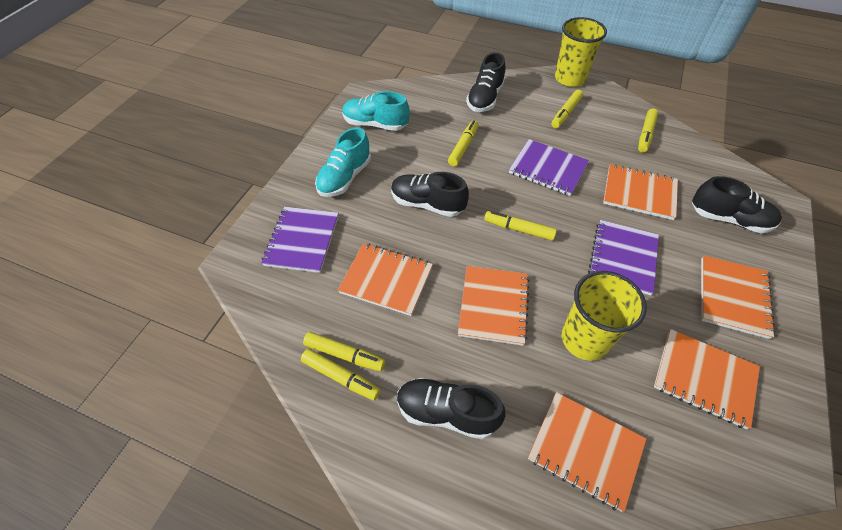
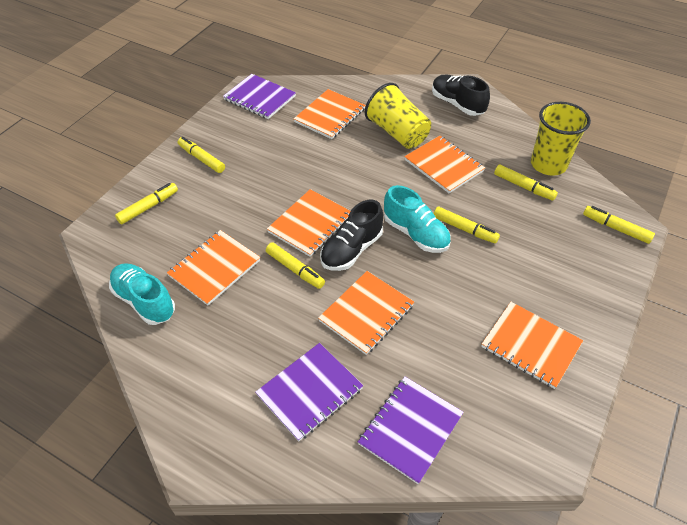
black shoe: [391,172,469,217] [397,378,506,440] [466,52,505,112] [692,176,782,233] = 4 -> [320,200,383,271] [432,75,490,116] = 2

